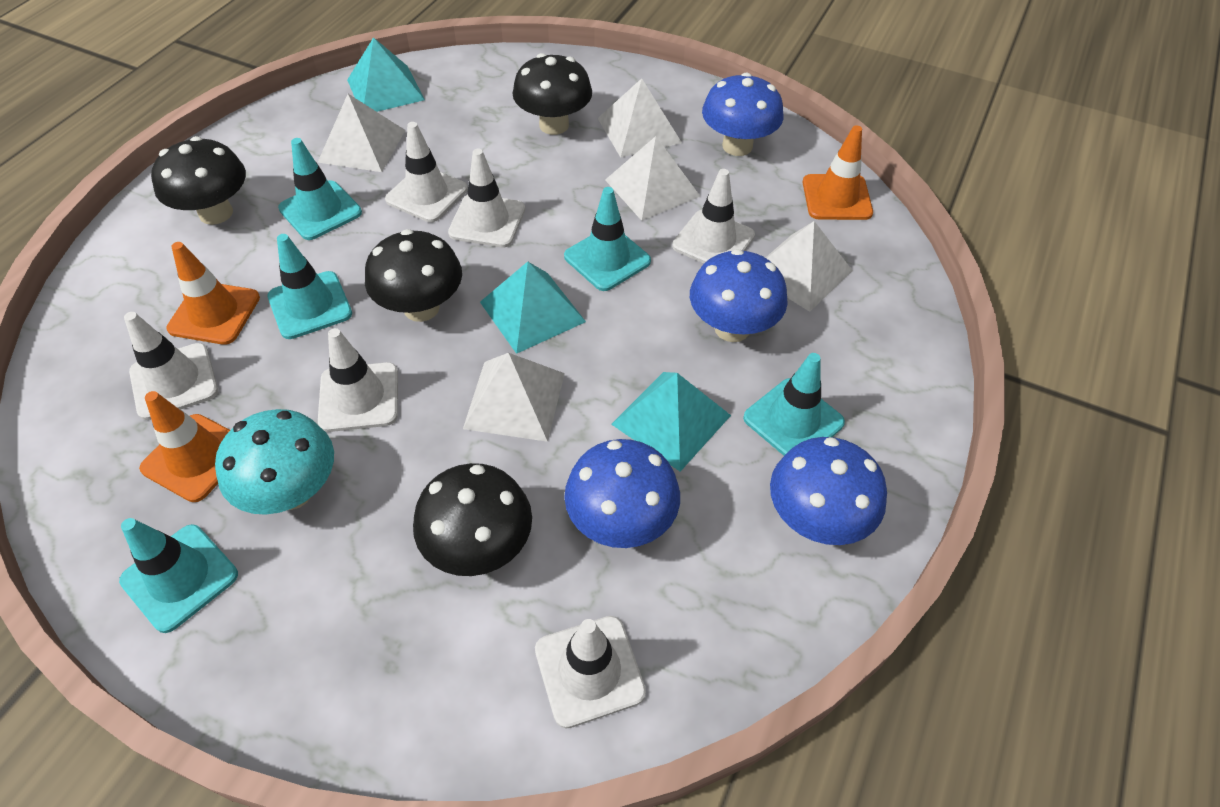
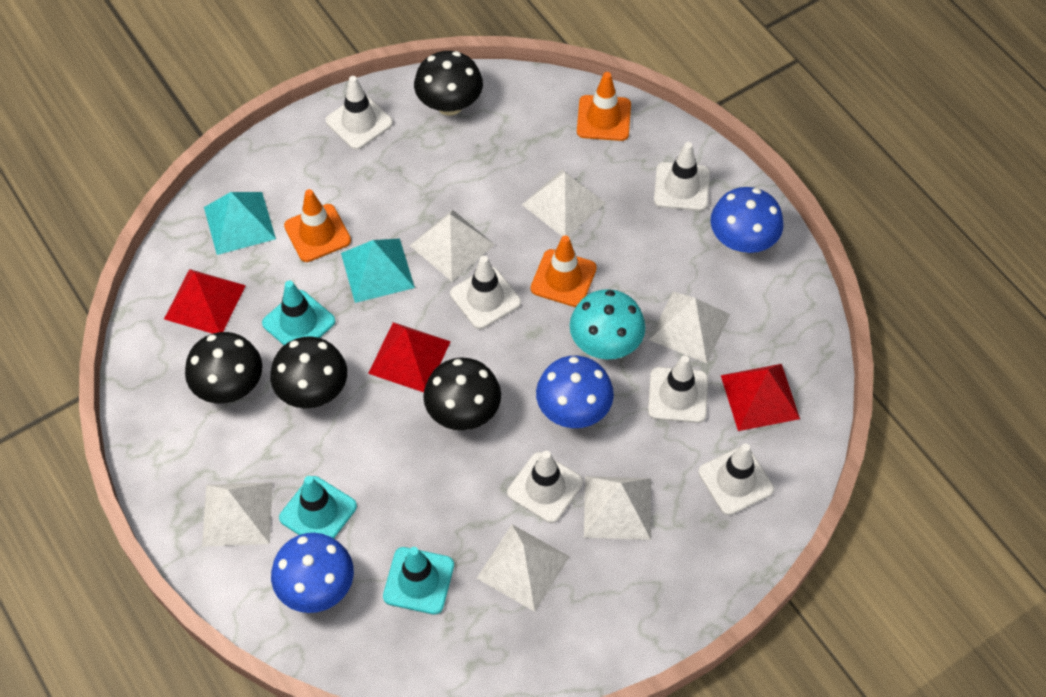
blue mushroom: [564,439,680,548] [690,249,788,342] [702,73,783,156] [770,437,887,545] = 4 -> [271,533,354,613] [536,356,614,428] [711,187,784,253] = 3
red pyramid: none = 0 -> [164,269,246,334] [368,322,451,392] [721,364,800,431] = 3
turquoise pyramid: [347,37,425,112] [480,262,586,354] [611,372,731,472] = 3 -> [204,192,276,255] [341,238,415,303] = 2
turquoise traffic cone: [119,518,238,633] [268,234,352,339] [278,138,362,240] [564,187,651,291] [743,353,845,456] = 5 -> [262,281,335,345] [279,476,357,538] [383,547,454,615] = 3
white pyramid: [318,94,405,172] [463,353,565,442] [598,78,682,158] [605,136,701,221] [765,221,853,312] = 5 -> [202,482,273,547] [410,210,495,281] [477,524,570,612] [522,170,605,236] [584,476,651,540] [649,292,730,363] = 6

